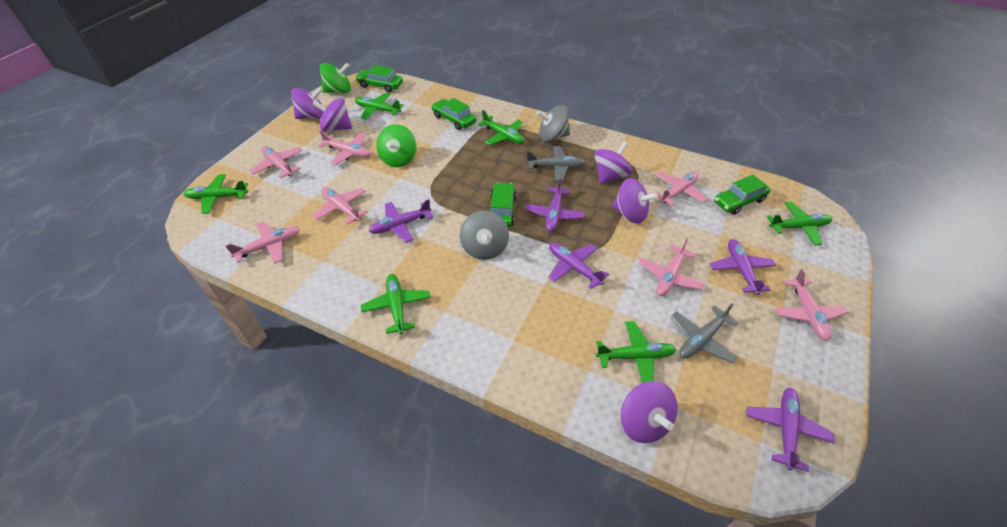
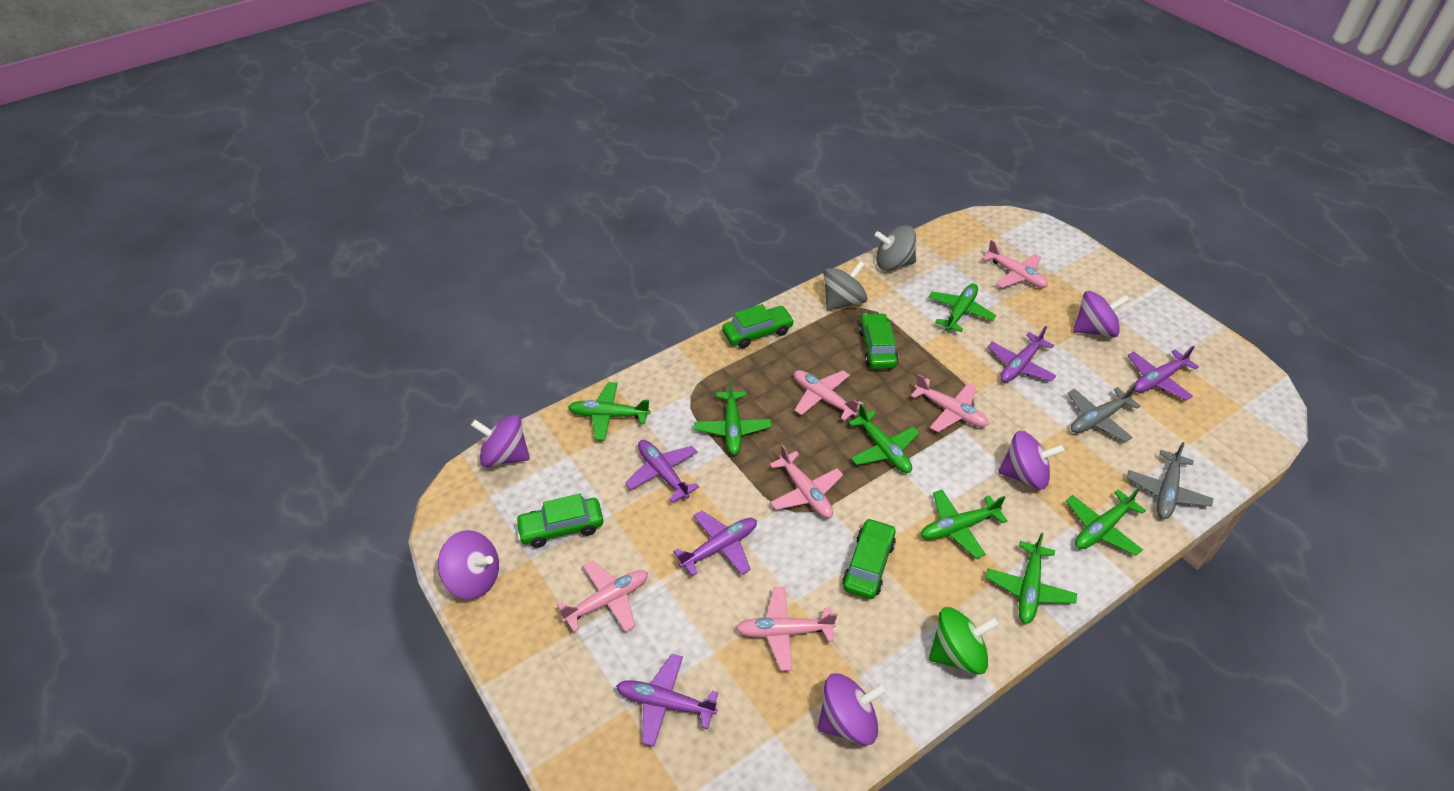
green plane: [184,174,248,214] [355,93,404,119] [361,274,431,334] [477,110,525,145] [596,321,676,383] [767,202,832,246] = 6 -> [568,382,650,440] [694,379,772,455] [848,404,920,473] [921,490,1007,559] [929,284,996,332] [986,533,1077,624] [1066,487,1146,556] = 7
green spinning top: [320,63,351,93] [376,125,416,167] = 2 -> [929,607,999,675] = 1
pink plane: [225,222,300,264] [250,146,302,178] [312,187,368,224] [318,130,371,165] [639,238,705,296] [655,171,707,206] [775,269,848,341] = 7 -> [557,561,648,632] [736,587,837,671] [770,444,843,518] [794,370,864,421] [911,374,989,432] [982,240,1048,288] = 6

